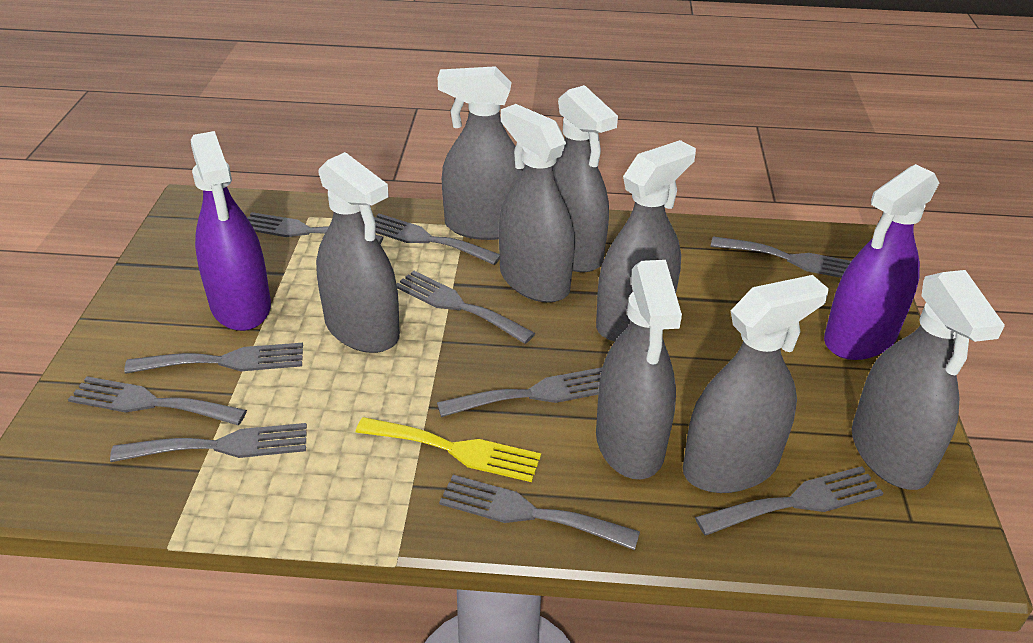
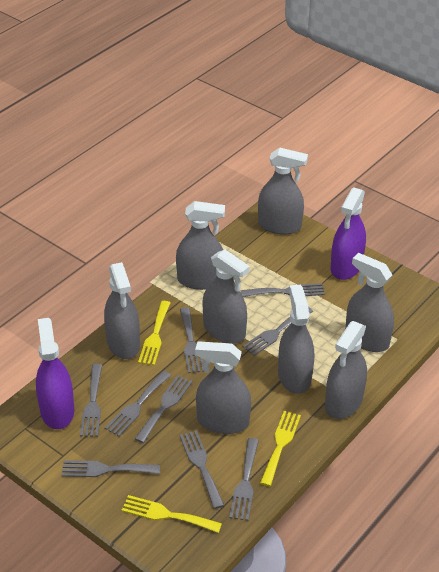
grey fork: [68,376,247,425] [110,423,307,462] [124,343,303,374] [247,212,384,244] [374,214,500,265] [396,271,535,344] [437,367,602,417] [439,475,640,550] [695,466,883,536] [711,236,851,278] = 10 -> [62,460,160,477] [80,364,102,437] [105,371,171,436] [135,375,192,443] [180,307,204,373] [180,430,224,509] [229,438,259,521] [241,283,325,297] [243,307,313,356] = 9
yellow fork: [355,417,541,482] = 1 -> [122,495,222,533] [138,301,170,366] [260,411,301,486] = 3

